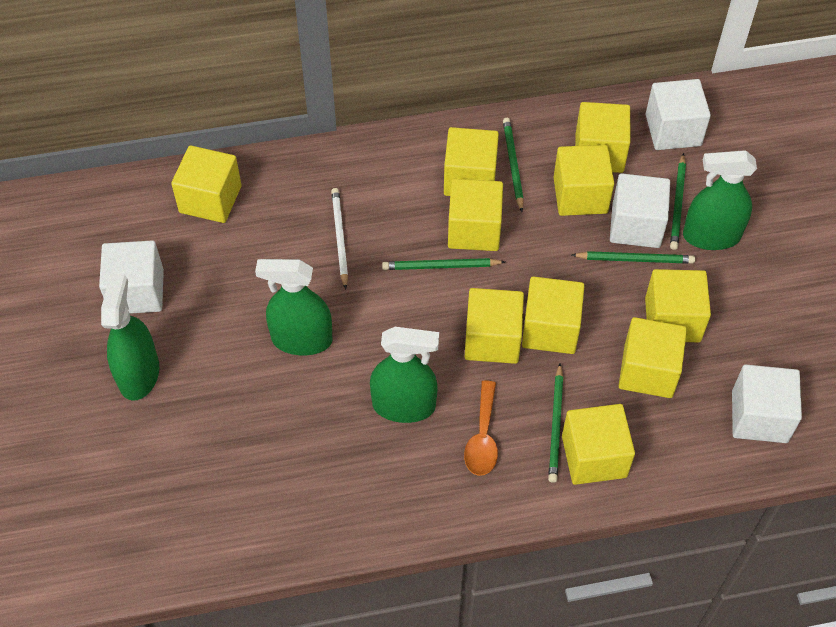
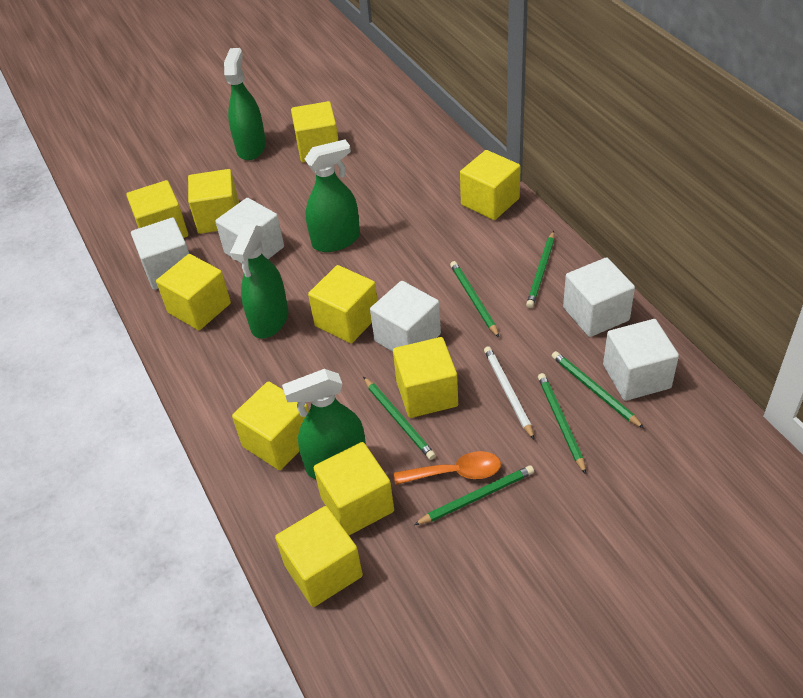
green pencil: [382,258,505,270] [503,118,524,212] [548,363,563,483] [572,251,695,264] [670,153,686,250] = 5 -> [363,377,436,460] [414,465,534,525] [450,261,499,337] [526,231,554,308] [538,373,586,474] [552,351,644,428] = 6
white cube: [99,240,164,314] [610,173,670,248] [645,79,711,150] [732,364,802,443] = 4 -> [131,217,189,290] [215,198,284,263] [370,281,441,352] [563,257,635,337] [603,319,679,401] = 5

